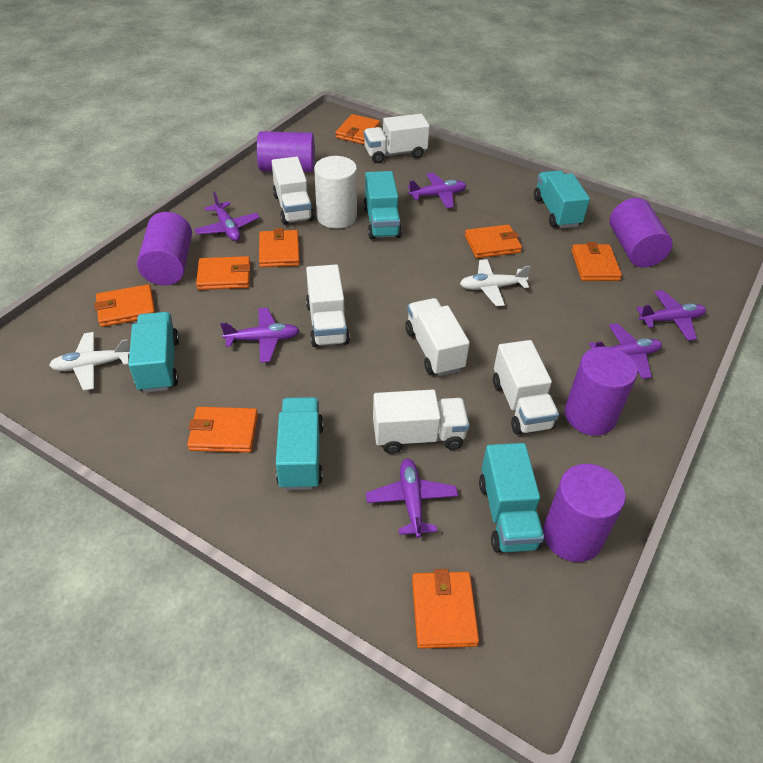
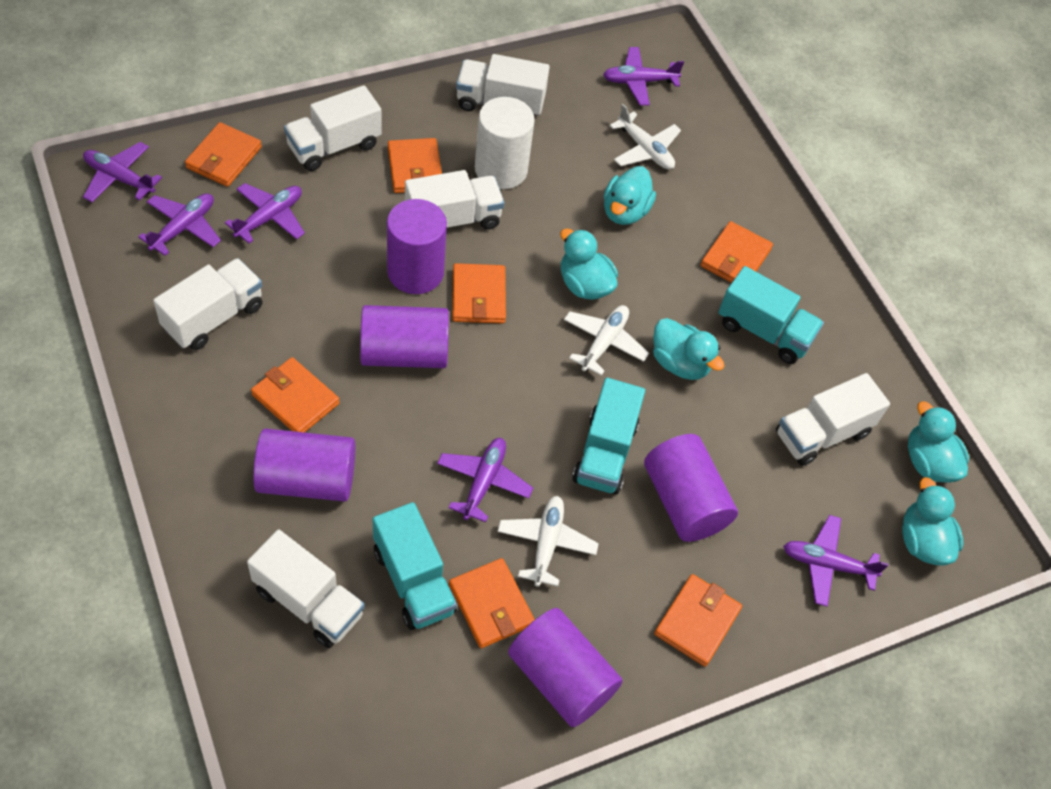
orange wallet: [94,284,155,327] [187,407,258,453] [196,256,251,290] [259,228,300,267] [335,114,380,145] [412,569,479,649] [465,225,522,258] [571,242,622,281] = 8 -> [185,122,262,187] [251,357,340,432] [388,138,442,193] [449,558,535,648] [452,263,506,324] [654,574,742,667] [701,221,773,283] = 7
turquoise duck: none = 0 -> [560,228,618,300] [604,166,656,225] [653,318,724,380] [902,477,964,566] [908,401,969,483] = 5
turquoise truck: [129,312,179,393] [276,397,324,490] [363,171,402,239] [479,443,544,552] [534,170,590,228] = 5 -> [373,502,457,630] [573,378,645,495] [718,266,824,364] = 3
white plane: [49,332,130,391] [460,259,531,306] = 2 -> [497,496,599,587] [564,305,649,376] [610,104,681,169] = 3

